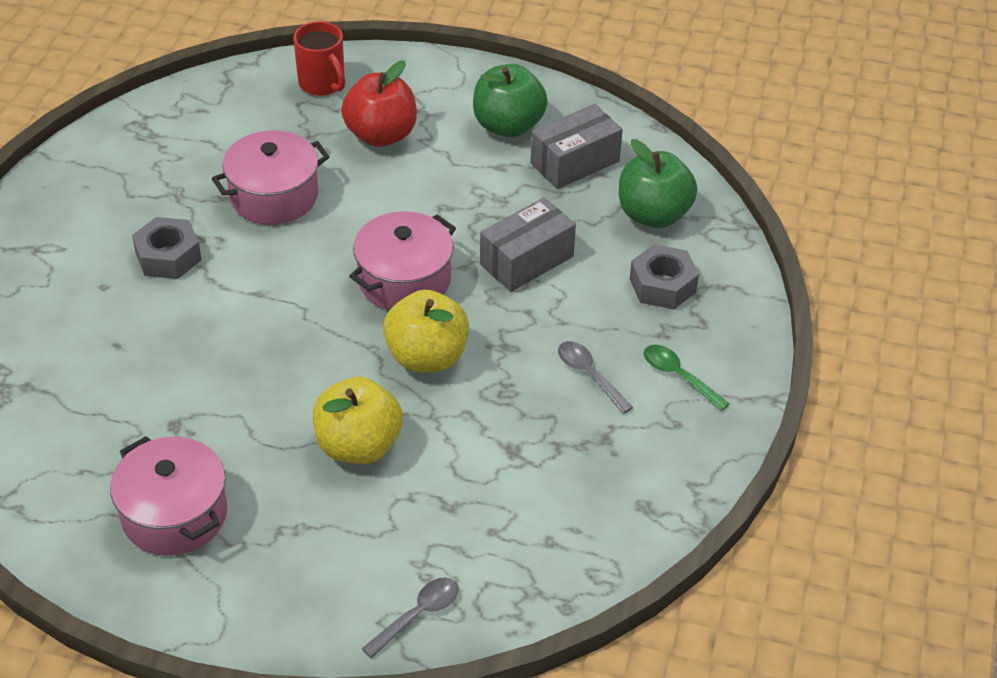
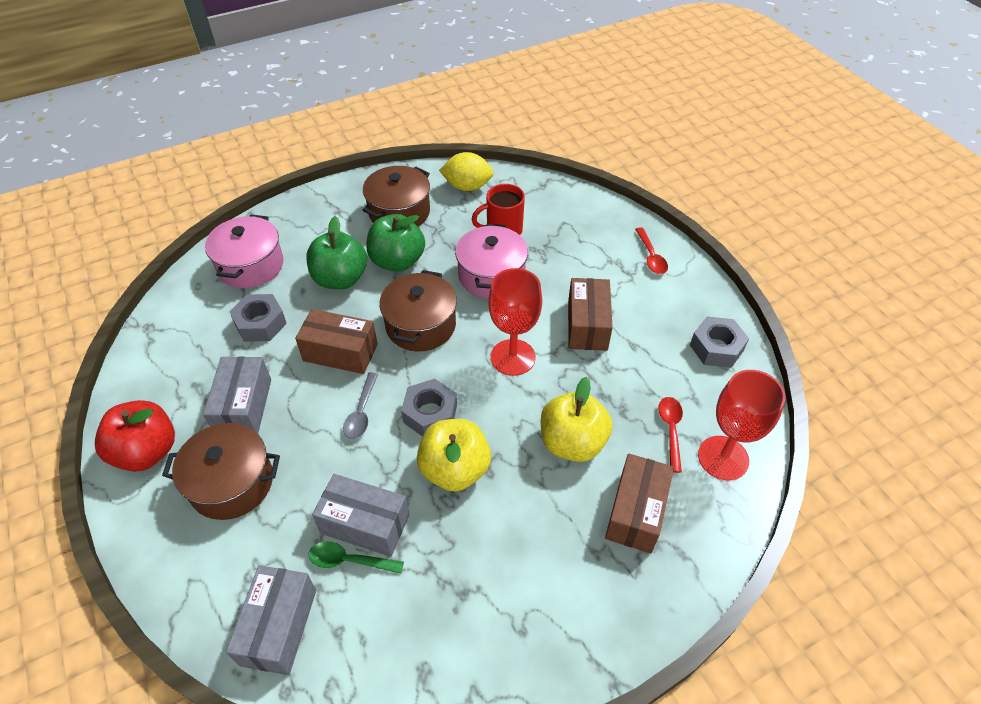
brown box: none = 0 -> [295,309,378,374] [568,278,613,351] [605,454,674,553] = 3
brown pot: none = 0 -> [162,423,280,520] [362,166,430,226] [379,270,457,352] = 3
grey box: [480,197,576,292] [531,104,623,189] = 2 -> [203,357,271,434] [226,565,316,675] [312,474,409,557] = 3
grey nut: [132,217,202,279] [630,244,699,309] = 2 -> [230,294,287,342] [401,379,457,437] [690,316,749,368] = 3
grey spoon: [362,578,459,658] [558,341,633,414] = 2 -> [343,372,378,439] = 1
pink pot: [110,436,227,556] [212,130,330,225] [349,211,456,310] = 3 -> [205,214,284,288] [455,224,528,299] = 2
red goblet: none = 0 -> [488,268,542,376] [698,370,786,480] = 2
red spoon: none = 0 -> [635,227,668,274] [658,397,683,473] = 2
yellow lemon: none = 0 -> [439,152,494,191] = 1

